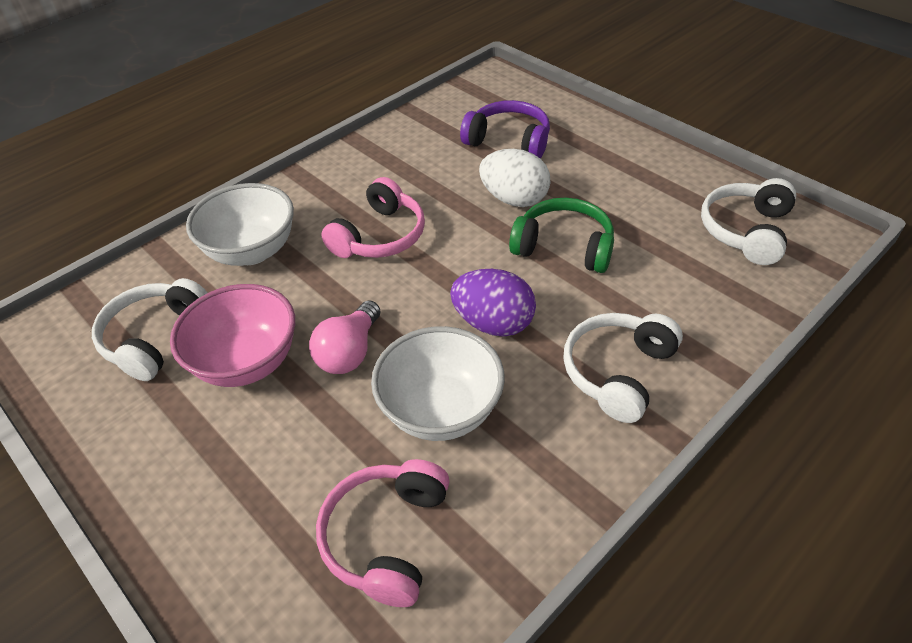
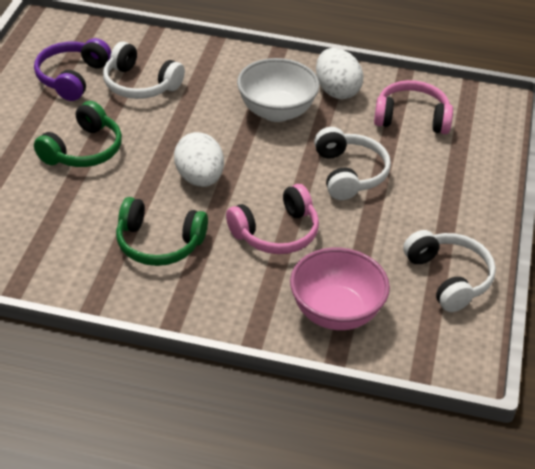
green headphones: [509,198,614,273] = 1 -> [34,101,122,167] [116,197,208,266] = 2
pink light bulb: [309,300,381,374] = 1 -> none = 0
purple egg: [450,269,536,337] = 1 -> none = 0
white bowl: [186,183,294,266] [371,326,505,441] = 2 -> [237,58,319,122] = 1
white egg: [479,149,550,207] = 1 -> [174,132,224,187] [316,48,363,99] = 2

